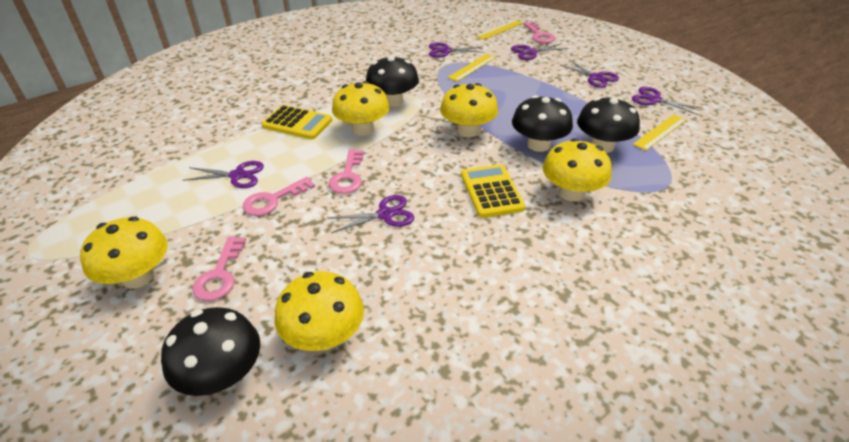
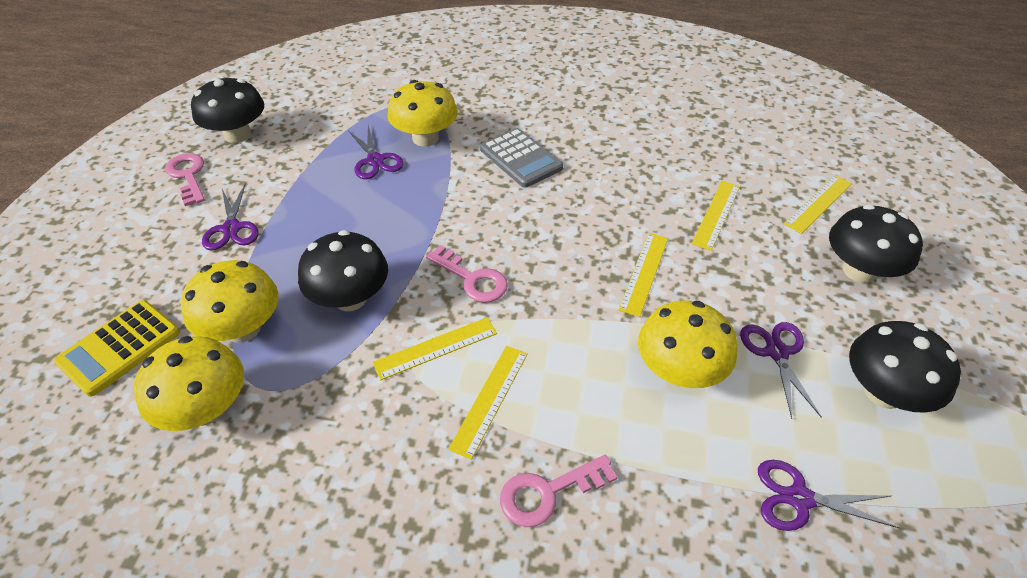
grey calculator: none = 0 -> [480,128,563,188] = 1
pink key: [192,236,246,301] [243,177,315,216] [329,149,364,194] [524,22,555,43] = 4 -> [165,153,205,206] [426,245,508,303] [500,455,617,527] = 3
purple scissors: [183,161,264,188] [328,195,414,233] [429,42,484,58] [511,43,569,60] [559,59,619,88] [632,87,702,115] = 6 -> [202,183,259,250] [348,125,404,179] [740,322,821,419] [758,460,899,531] = 4
yellow calculator: [262,105,332,139] [461,164,525,218] = 2 -> [54,300,180,397] = 1
yellow mushroom: [80,217,168,288] [275,271,364,351] [332,81,390,135] [440,83,498,137] [543,138,612,202] = 5 -> [134,336,244,431] [181,260,279,343] [387,80,458,147] [638,300,737,388] = 4
yellow ruler: [448,54,496,82] [476,20,523,40] [633,115,687,151] = 3 -> [373,317,497,380] [448,346,528,460] [619,233,668,317] [692,181,740,251] [784,175,852,234] = 5

